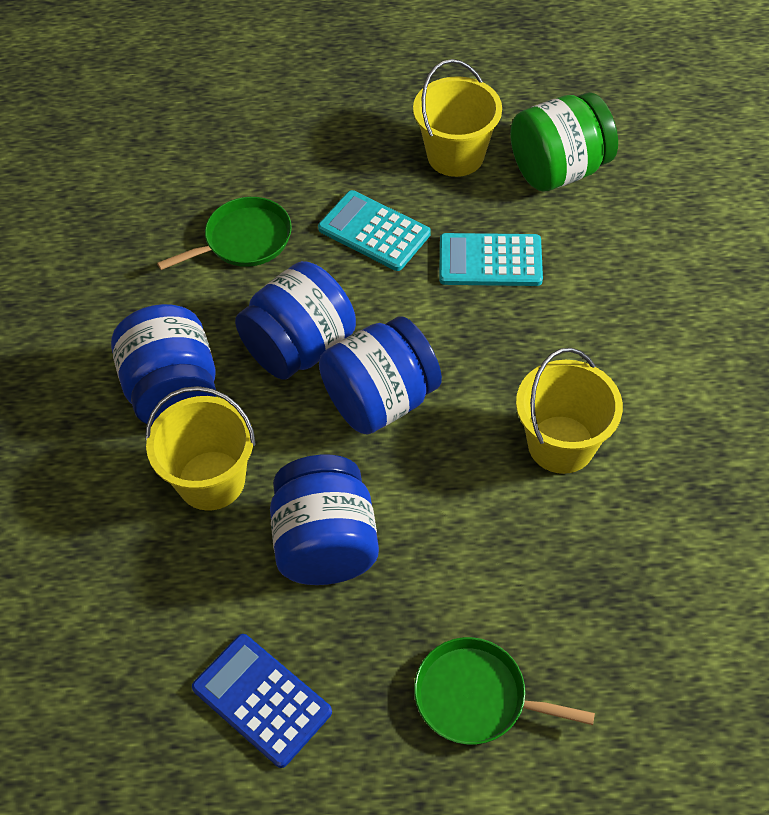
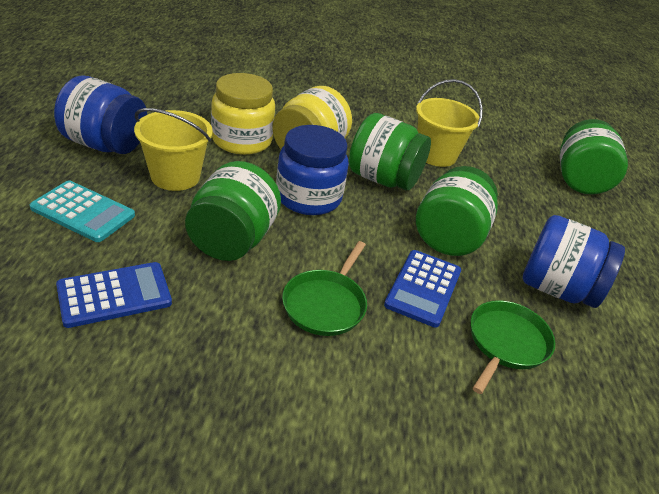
blue calculator: [192,634,332,768] = 1 -> [56,262,172,328] [384,250,461,328] = 2
blue jar: [111,304,216,426] [235,261,356,380] [270,455,379,585] [319,316,442,434] = 4 -> [54,76,147,154] [276,125,349,215] [523,215,625,308] = 3
green jar: [510,92,618,192] = 1 -> [185,161,281,261] [349,113,431,190] [416,166,498,256] [560,119,628,194] = 4
turquoise calculator: [318,190,431,271] [439,233,543,286] = 2 -> [30,180,135,242] = 1
yellow bucket: [145,386,256,511] [413,59,502,177] [516,348,623,474] = 3 -> [134,108,213,191] [416,79,483,167] = 2
yellow jar: none = 0 -> [211,73,275,155] [272,86,352,149] = 2

